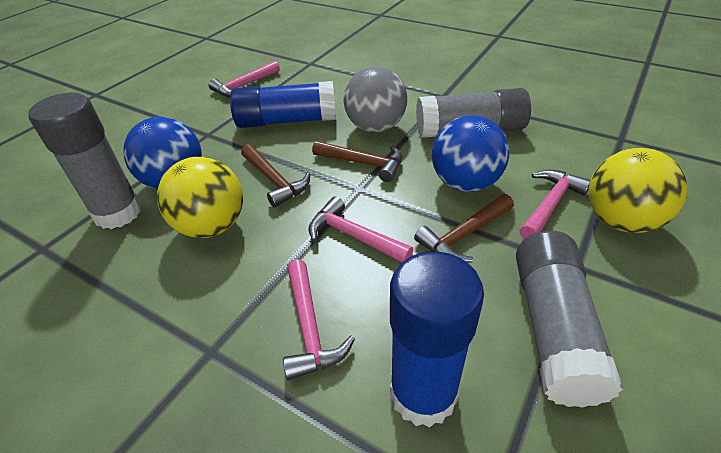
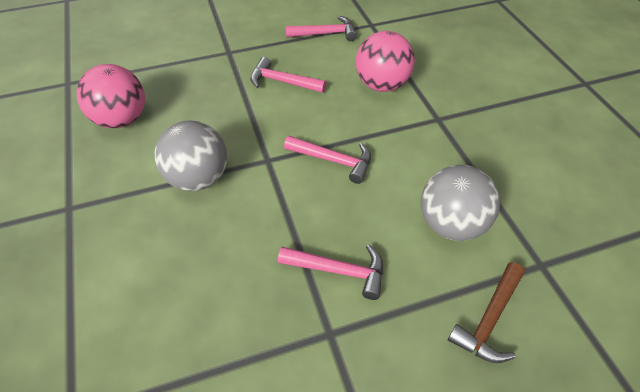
blue ball: [123,117,202,189] [432,115,509,192] = 2 -> none = 0
blue glue stick: [230,81,336,128] [390,252,484,428] = 2 -> none = 0
brown hammer: [241,144,310,208] [312,141,402,182] [414,194,514,263] = 3 -> [448,262,525,363] = 1
grey ball: [344,66,407,132] = 1 -> [154,120,227,191] [421,165,500,241] = 2
grey glue stick: [28,93,142,229] [416,88,531,138] [516,231,623,408] = 3 -> none = 0
pink ball: none = 0 -> [77,64,145,128] [356,31,415,92] = 2
yellow ball: [157,157,243,238] [589,148,688,233] = 2 -> none = 0

